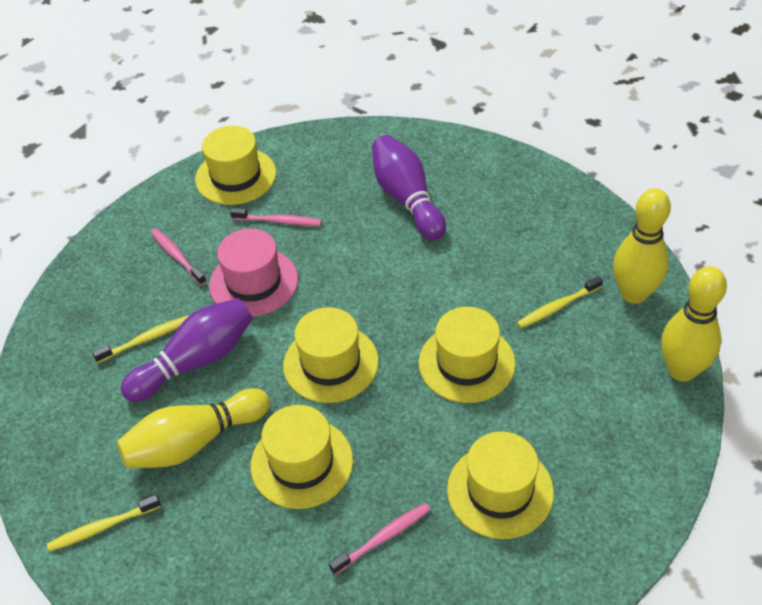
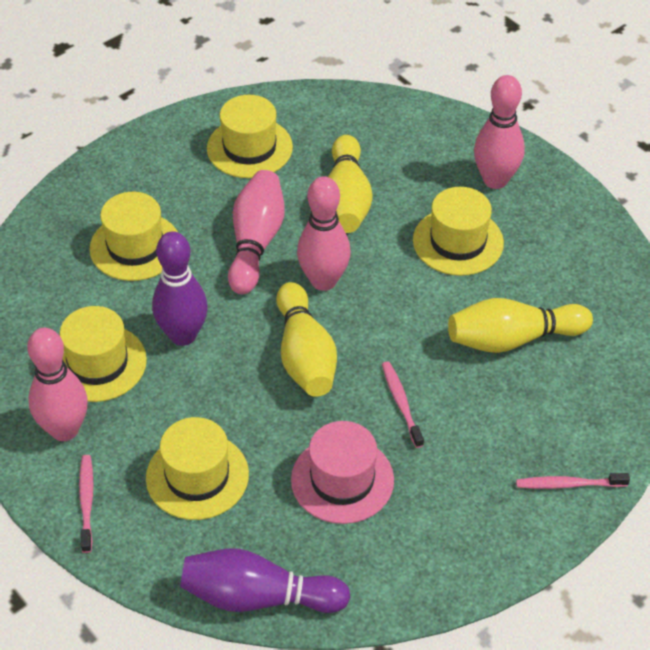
pink bowling pin: none = 0 -> [27,328,88,441] [228,170,285,294] [297,176,351,291] [474,75,525,189] = 4
yellow toothbrush: [47,495,161,552] [92,315,189,363] [517,276,603,328] = 3 -> none = 0

